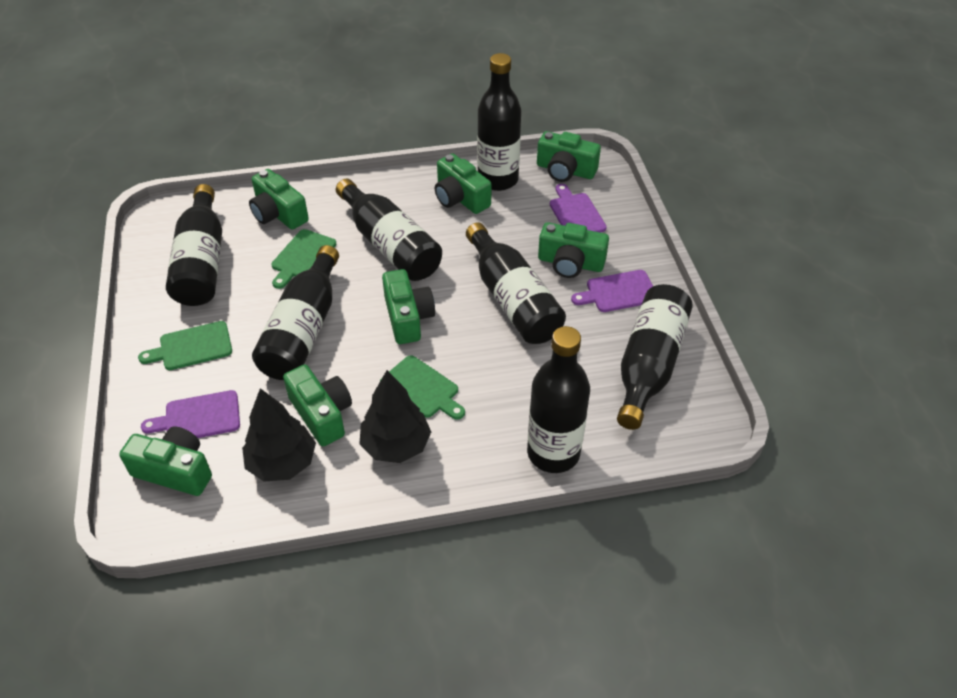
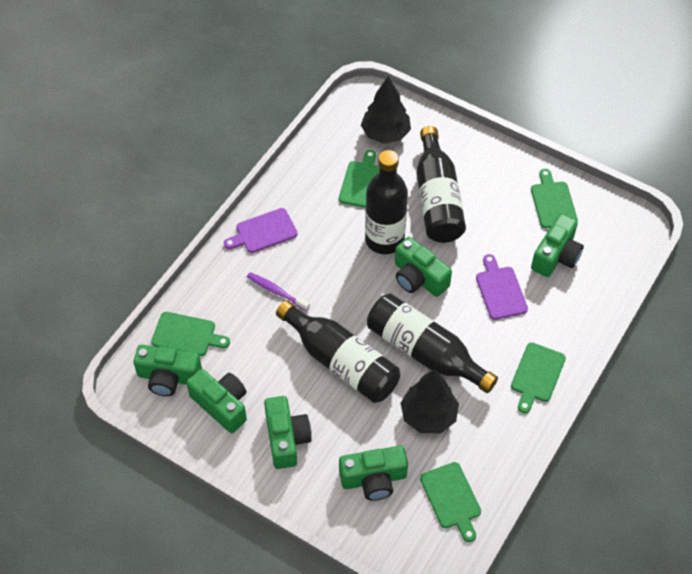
black bottle: [166,184,222,306] [252,245,339,380] [336,179,442,281] [466,222,566,344] [477,53,521,191] [527,326,590,473] [617,284,693,430] = 7 -> [276,300,400,403] [365,150,408,254] [367,293,498,393] [416,126,466,243] = 4
green camera: [119,427,212,496] [249,169,309,230] [283,364,352,446] [382,269,435,344] [435,153,492,214] [537,131,601,182] [538,222,609,278] = 7 -> [133,345,202,396] [186,369,247,433] [264,396,312,469] [339,446,408,501] [395,237,452,297] [531,214,584,277] = 6
green cutting board: [138,321,232,370] [271,229,336,289] [380,355,465,420] = 3 -> [151,312,230,356] [339,150,380,208] [420,462,481,542] [511,343,566,413] [531,169,578,228] = 5
purple cutting board: [141,390,240,438] [550,184,607,233] [571,270,653,312] = 3 -> [224,208,297,253] [476,254,528,320] = 2
purple toothbrush: none = 0 -> [247,272,310,311] = 1

